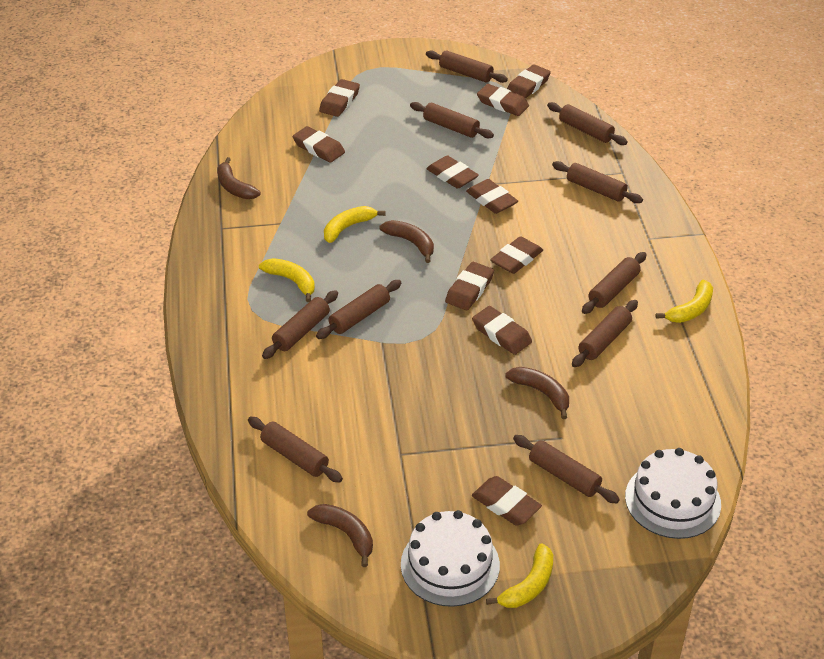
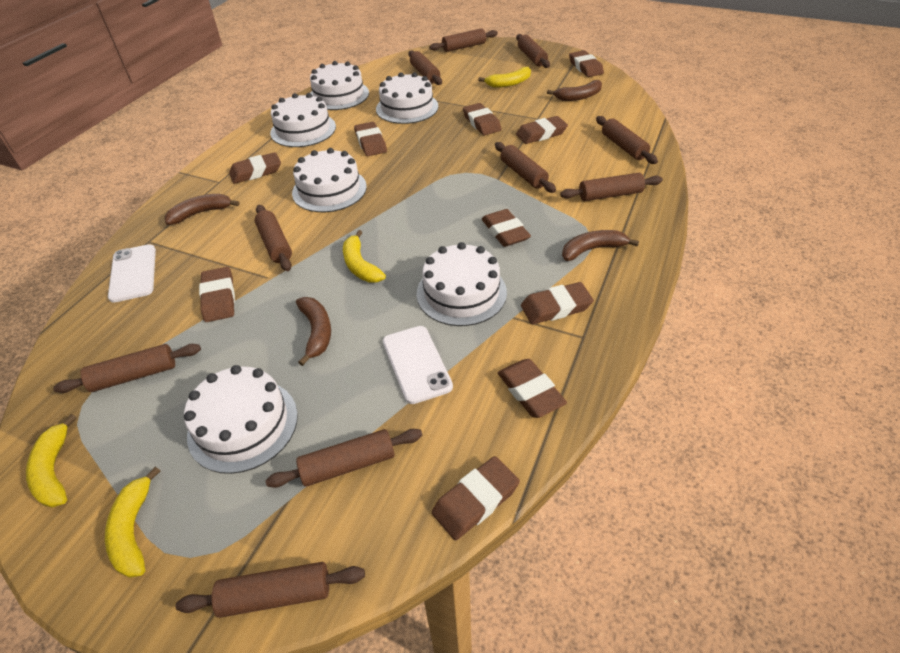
white cake: [401,510,500,607] [625,448,721,539] = 2 -> [184,365,298,474] [270,93,336,147] [292,148,367,212] [310,61,369,110] [376,72,438,124] [417,242,507,326] = 6
white phone: none = 0 -> [108,244,156,303] [383,326,453,404] = 2

